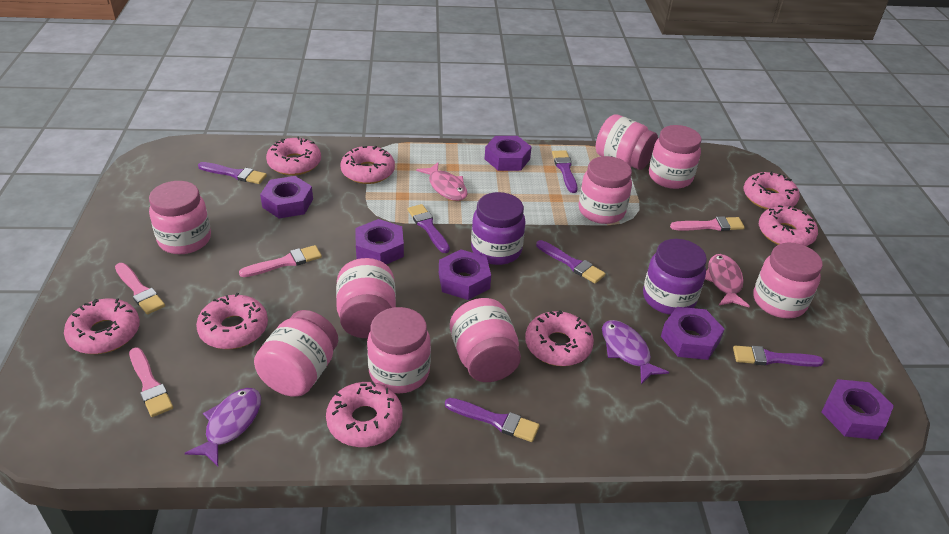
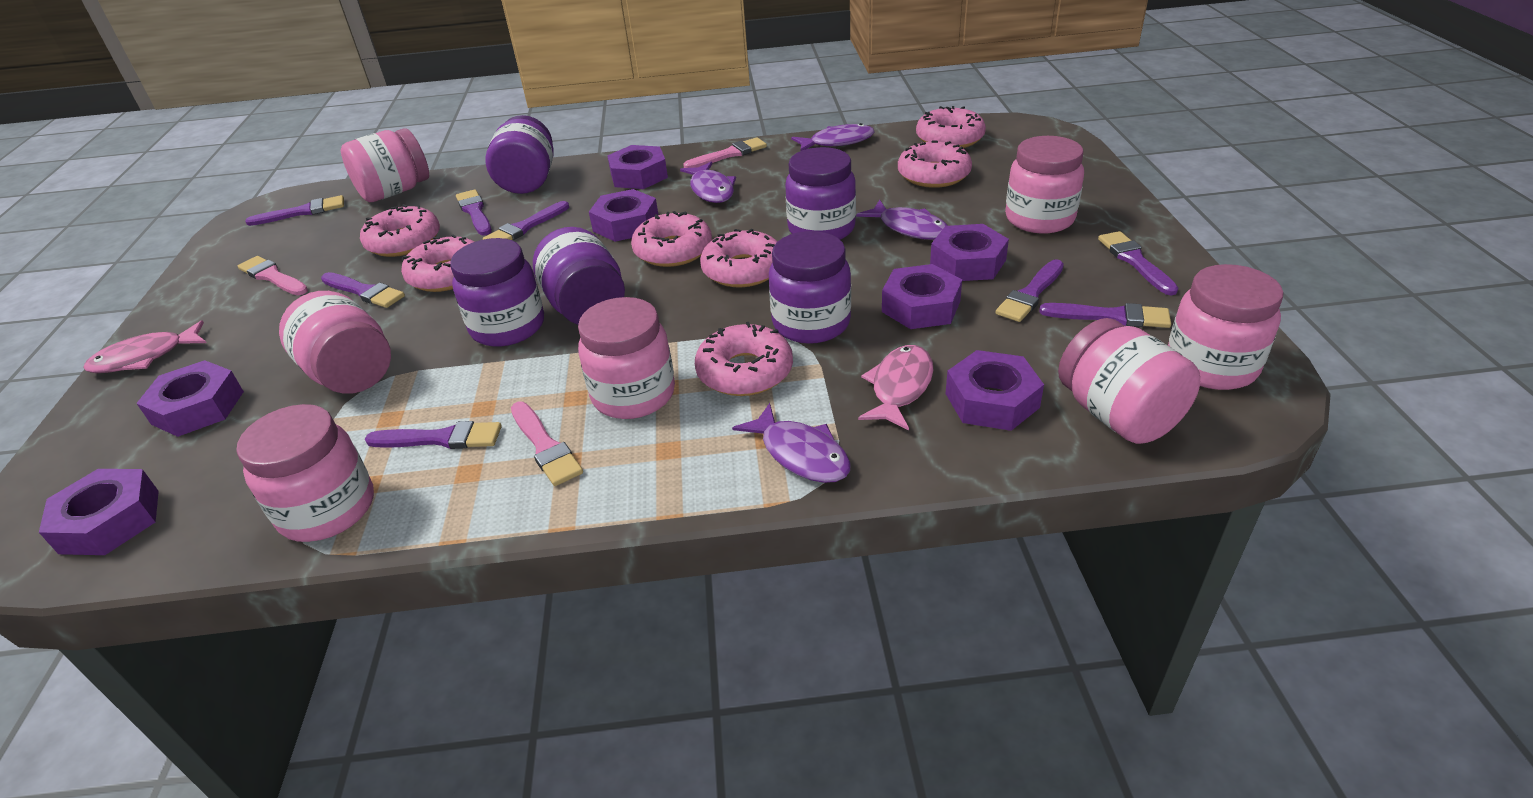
pink brush: [115,263,165,315] [129,347,173,417] [239,245,322,277] [670,216,745,231] = 4 -> [238,256,308,295] [511,402,583,486] [683,137,767,168] = 3
pink donut: [64,299,140,354] [196,293,268,349] [266,136,321,175] [326,382,403,447] [340,146,395,184] [525,310,594,366] [743,171,800,210] [759,205,818,246] = 8 -> [360,204,440,257] [401,234,475,292] [631,211,712,267] [695,322,793,396] [700,229,778,287] [898,141,972,188] [916,106,986,148] = 7
pink jar: [149,181,211,254] [254,310,338,396] [336,258,396,338] [367,307,431,393] [450,298,521,382] [579,156,632,224] [596,114,658,170] [649,125,702,189] [753,242,823,318] = 9 -> [236,404,374,542] [279,291,391,394] [341,128,429,202] [578,297,675,419] [1005,136,1084,234] [1058,318,1200,444] [1168,264,1284,390] = 7
purple brush: [198,162,267,184] [407,204,450,253] [445,398,540,442] [536,240,606,283] [552,150,578,193] [733,346,824,367] = 6 -> [245,195,344,226] [321,272,405,308] [365,421,501,449] [456,189,492,236] [483,201,569,240] [995,259,1064,322] [1039,303,1171,328] [1098,231,1178,295] = 8
purple fish: [185,388,261,466] [602,320,669,384] = 2 -> [680,162,736,203] [732,403,850,483] [791,123,874,151] [856,200,948,240] = 4
purple jar: [471,192,526,265] [643,239,707,315] = 2 -> [450,238,544,347] [485,115,554,194] [533,227,625,325] [769,231,851,344] [785,147,856,240] = 5
purple nut: [260,176,313,218] [355,219,404,264] [439,249,491,300] [485,136,532,171] [661,307,725,360] [821,379,894,440] = 6 -> [39,469,159,555] [136,360,244,437] [589,189,658,242] [607,145,668,189] [882,264,962,329] [930,224,1009,281] [945,350,1044,431] = 7

